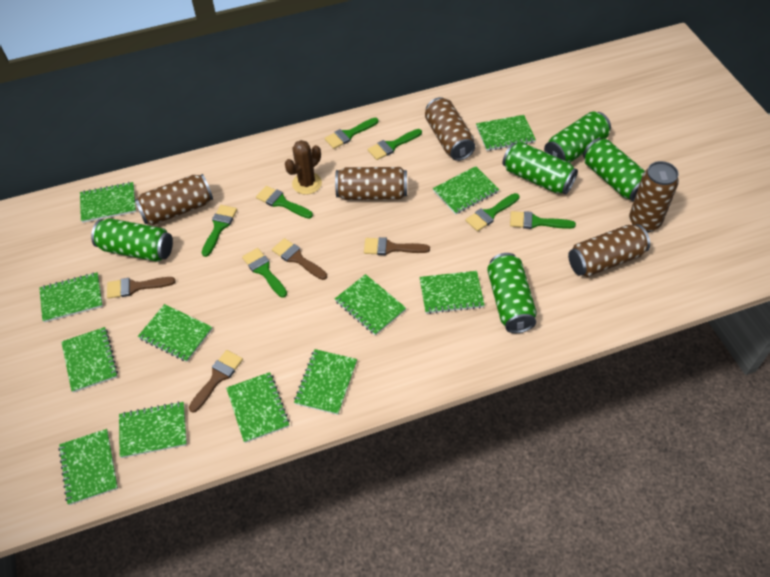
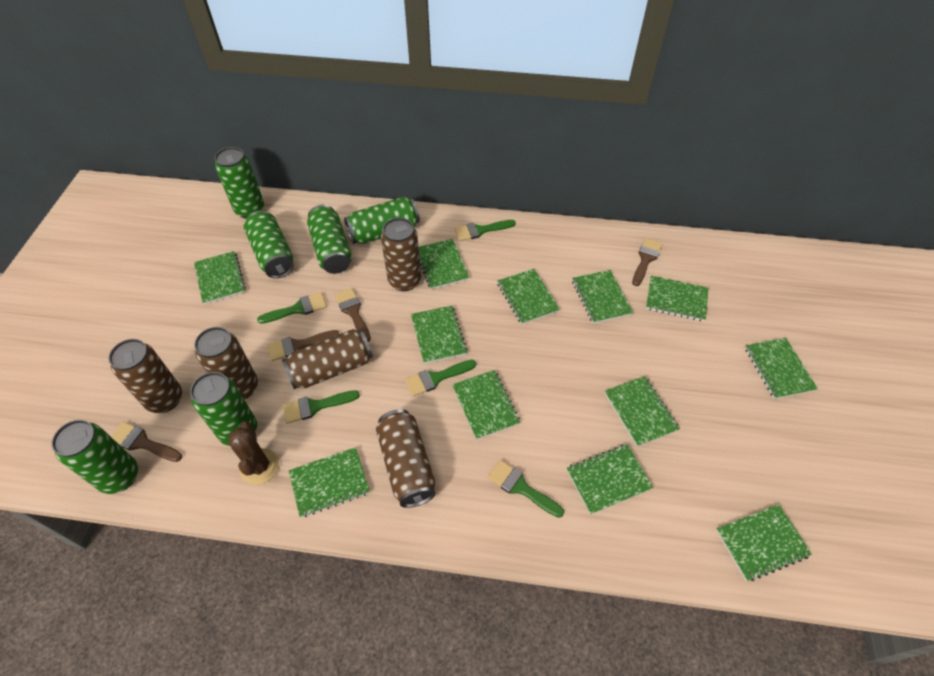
green brush: [202,205,237,257] [242,248,287,298] [256,186,313,219] [325,118,378,149] [368,129,422,160] [465,193,520,231] [510,211,576,229] = 7 -> [257,292,327,324] [283,390,360,424] [405,360,476,397] [455,220,516,241] [488,460,564,518] = 5
green can: [91,218,173,262] [487,253,537,333] [502,142,578,195] [544,111,611,163] [583,138,645,202] = 5 -> [52,420,138,494] [190,372,257,446] [215,147,264,219] [244,211,294,278] [307,204,352,274] [344,197,420,244] = 6

